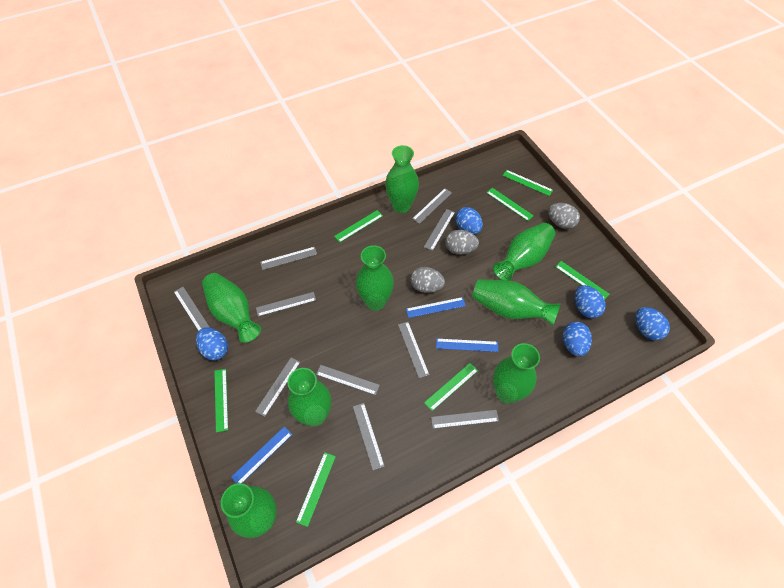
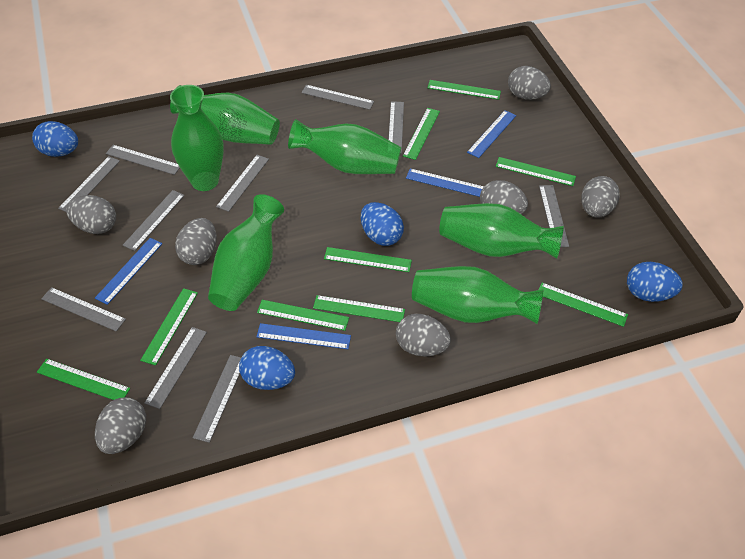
blue egg: [196,327,228,360] [455,207,483,235] [563,322,592,357] [575,285,606,318] [635,307,670,341] = 5 -> [32,121,78,157] [239,346,295,390] [361,202,404,246] [627,262,683,302] = 4
blue ruler: [231,426,292,484] [406,297,466,318] [436,338,499,352] = 3 -> [95,238,162,305] [256,323,351,349] [406,168,484,197] [467,110,516,158] = 4
green ruler: [214,369,228,432] [296,452,336,527] [334,210,383,242] [424,363,478,411] [486,188,534,221] [503,170,553,196] [555,261,610,300] = 7 -> [37,359,130,400] [140,288,198,366] [257,300,349,331] [313,295,405,322] [324,247,412,272] [403,108,440,160] [428,80,501,100] [496,157,576,186] [539,283,628,327] = 9
green vase: [202,273,261,343] [221,483,277,538] [287,368,331,427] [356,245,394,311] [385,145,419,213] [472,279,561,326] [493,223,555,281] [493,343,540,404] = 8 -> [170,85,224,191] [170,85,280,145] [208,194,284,311] [288,119,401,174] [412,266,544,324] [439,203,564,259] = 6
grey egg: [410,267,445,293] [445,230,479,255] [548,203,580,229] = 3 -> [66,195,116,234] [95,397,146,454] [175,218,217,265] [396,314,451,357] [480,180,528,214] [508,66,551,100] [581,176,620,218] = 7

